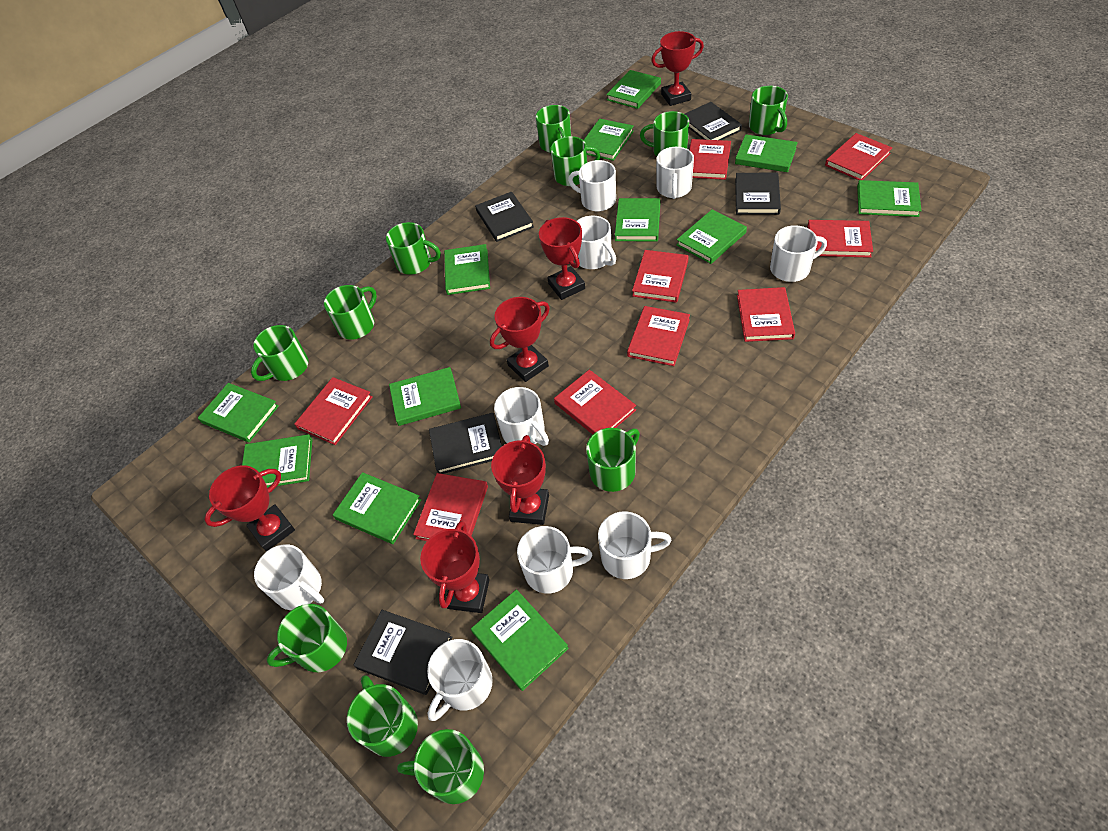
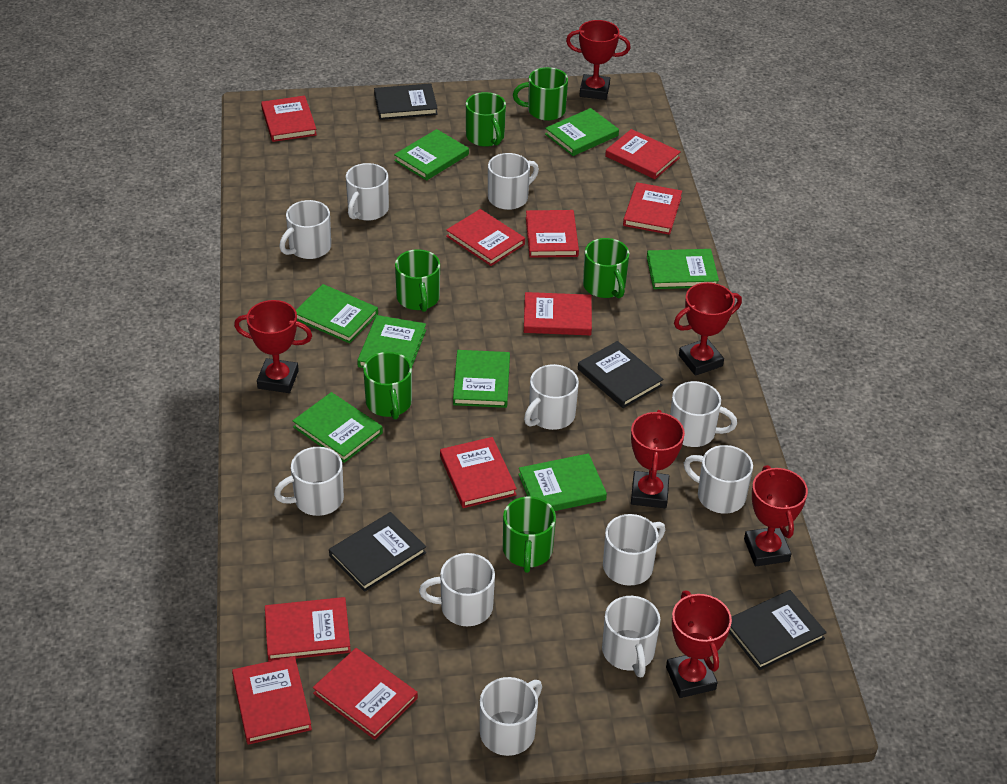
black book: [354,610,453,695] [429,413,502,474] [475,192,534,242] [685,102,742,140] [735,173,781,215] = 5 -> [329,512,426,592] [374,83,438,120] [578,341,663,408] [729,590,827,670] = 4
green book: [198,383,279,442] [242,434,312,488] [333,472,421,544] [389,367,461,426] [444,244,490,295] [471,589,569,691] [584,119,634,161] [606,70,661,109] [615,198,660,242] [677,209,747,264] [735,134,798,172] [857,180,922,217] = 12 -> [293,392,383,463] [296,284,378,343] [357,315,426,368] [394,129,469,181] [453,350,510,408] [518,453,607,511] [545,108,619,156] [647,249,719,289] = 8
green mug: [251,325,309,381] [266,604,347,672] [324,285,377,340] [347,675,418,757] [386,222,441,275] [397,729,484,804] [536,105,571,153] [551,136,600,186] [586,428,640,492] [640,111,689,156] [749,86,788,135] = 11 -> [363,352,412,419] [395,249,440,312] [466,92,506,147] [503,496,556,573] [513,67,568,121] [583,238,629,298] = 6
red book: [294,377,373,445] [413,473,488,541] [554,370,636,435] [627,306,690,366] [632,250,689,303] [689,139,731,180] [737,287,795,342] [807,220,873,258] [825,133,892,180] = 9 -> [232,656,312,745] [261,96,317,142] [265,597,351,661] [313,648,418,740] [440,437,517,508] [446,209,525,266] [524,292,592,335] [526,210,579,258] [605,129,681,179] [623,182,682,235] = 10
white mug: [254,544,324,610] [427,639,493,721] [494,387,549,446] [517,526,592,594] [568,160,616,211] [577,216,616,269] [598,511,671,579] [656,147,694,199] [770,225,827,282] = 9 -> [274,447,344,516] [279,200,331,259] [346,163,389,221] [419,553,495,626] [480,677,542,756] [488,153,539,210] [524,364,579,430] [602,596,661,677] [603,514,665,586] [670,381,737,447] [684,445,753,513] = 11

